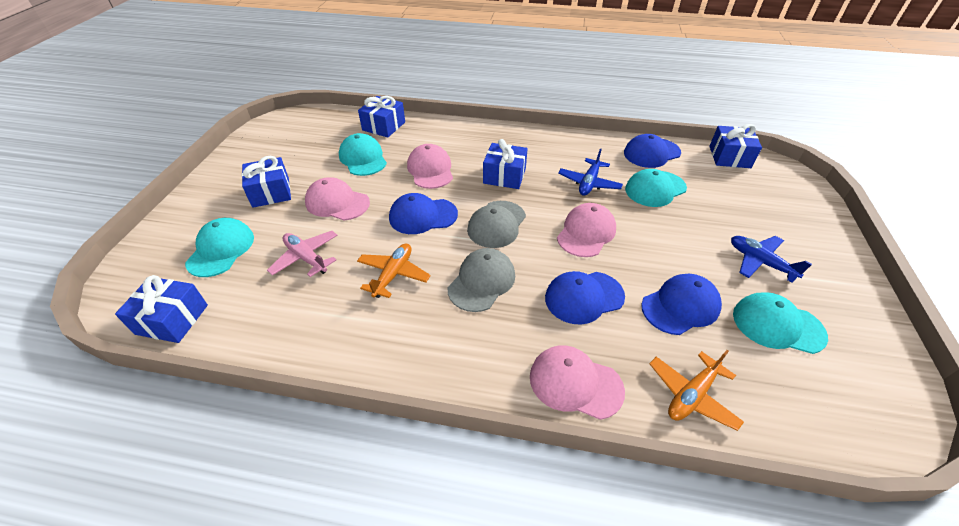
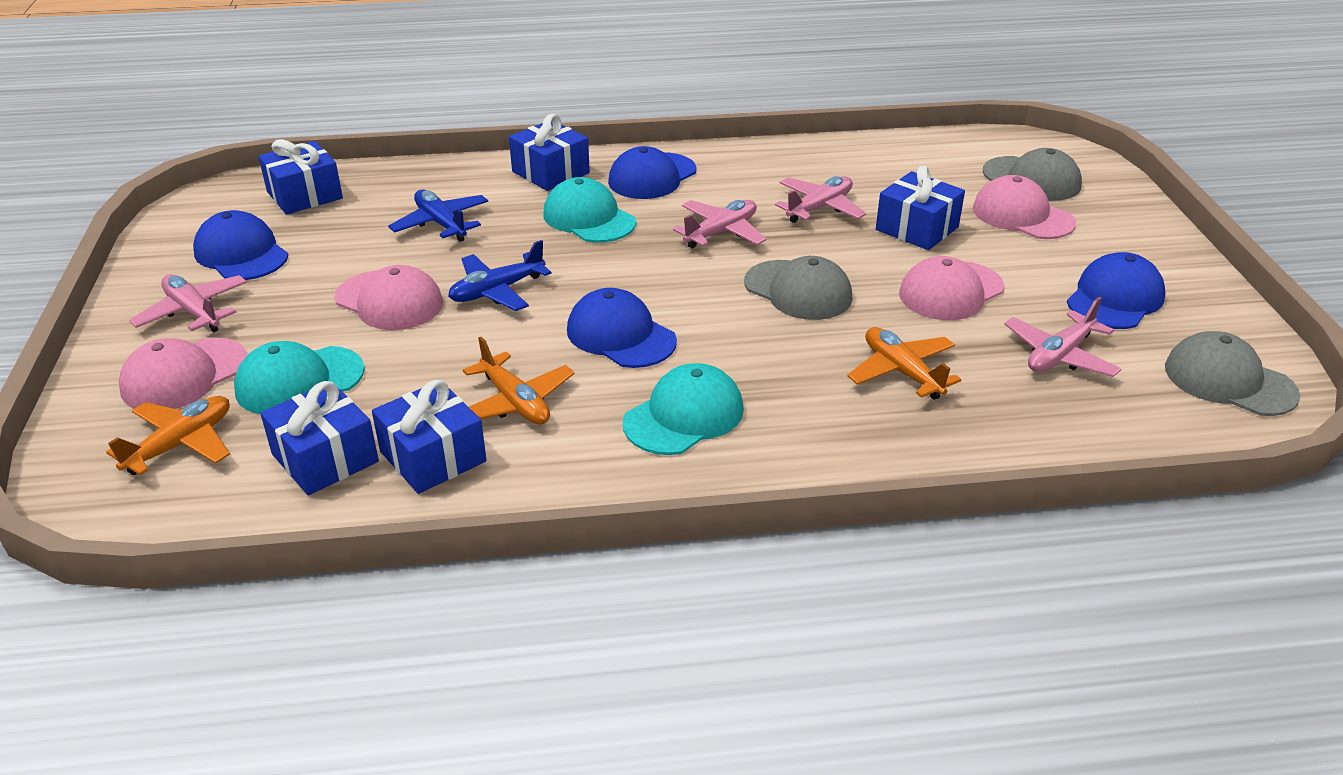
grey cap: [448,248,515,312] [467,201,526,248] = 2 -> [744,256,852,320] [983,148,1082,201] [1165,331,1300,416] = 3
orange plane: [357,243,431,298] [649,350,744,431] = 2 -> [106,396,230,476] [463,337,575,424] [847,327,961,400] = 3
pink plane: [267,231,338,277] = 1 -> [129,274,247,332] [673,200,766,248] [775,176,866,223] [1004,297,1121,377] = 4
turquoise cap: [185,218,254,277] [339,133,387,176] [625,169,687,207] [733,292,828,354] = 4 -> [234,341,365,414] [543,177,636,243] [623,363,744,455] = 3

